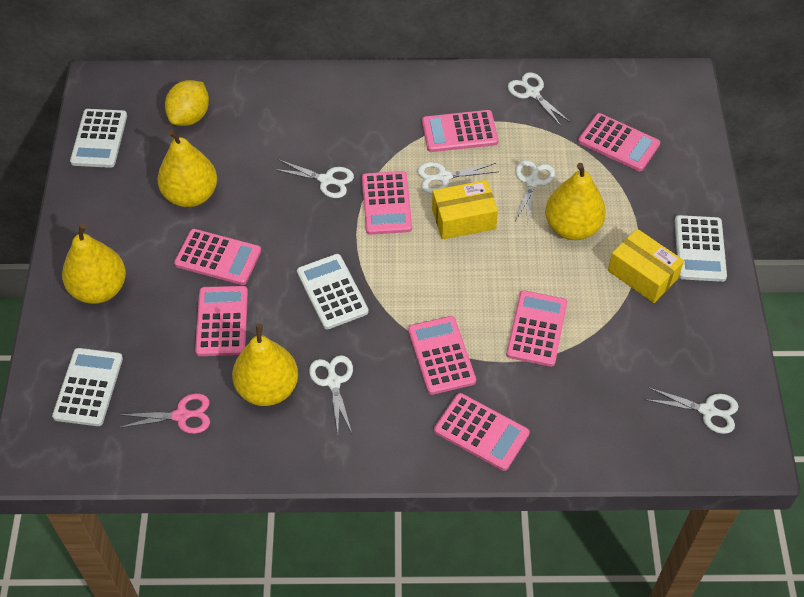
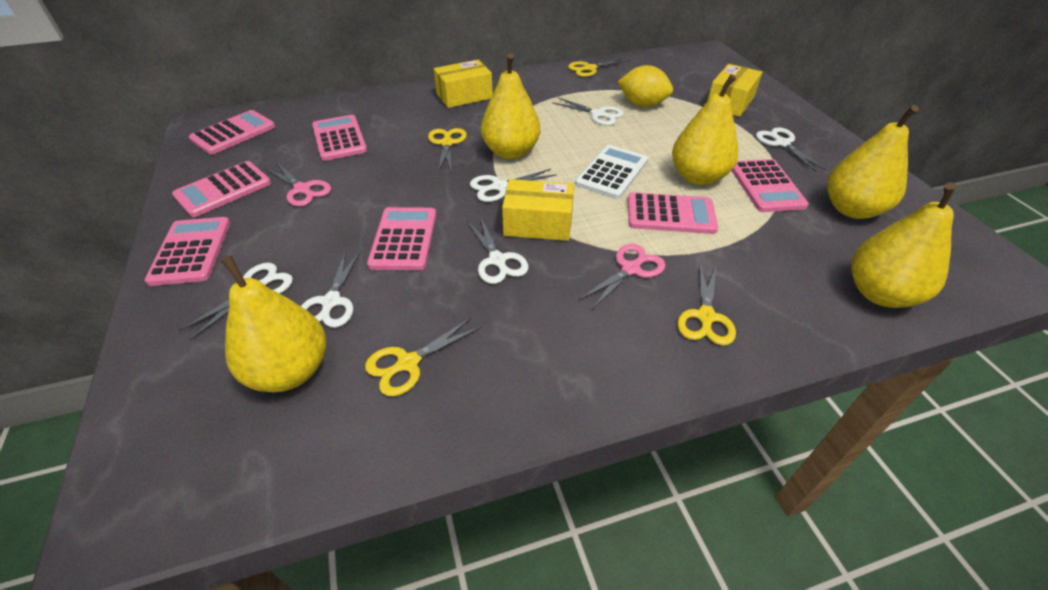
pink calculator: [174,229,261,285] [195,286,248,356] [362,171,412,235] [408,316,476,395] [422,110,498,152] [434,393,530,471] [506,290,567,367] [578,113,660,171] = 8 -> [145,217,230,286] [172,161,271,217] [189,110,275,155] [312,115,367,161] [367,207,436,270] [628,192,718,234] [731,159,809,212] = 7
pink scissors: [118,393,210,434] = 1 -> [265,163,331,206] [579,244,666,309] = 2
white calculator: [52,348,123,426] [70,109,127,168] [297,254,369,329] [675,215,727,282] = 4 -> [575,145,648,199] = 1
yellow box: [432,180,498,240] [608,229,684,303] = 2 -> [434,60,493,108] [502,179,574,241] [708,64,763,117] = 3
yellow pear: [62,224,126,304] [157,129,217,207] [232,324,298,406] [545,163,606,240] = 4 -> [220,255,326,392] [481,53,540,159] [672,74,738,185] [827,105,919,219] [851,182,957,308] = 5
yellow scissors: none = 0 -> [365,317,482,396] [428,128,467,172] [568,58,630,77] [678,265,736,346] = 4

